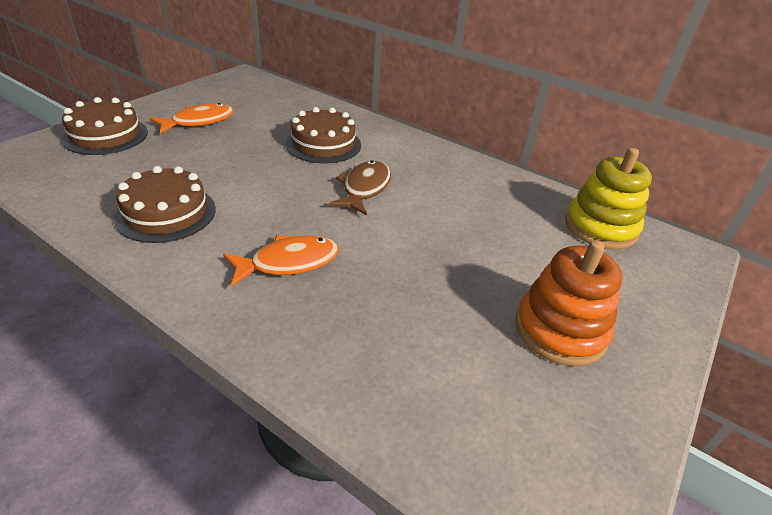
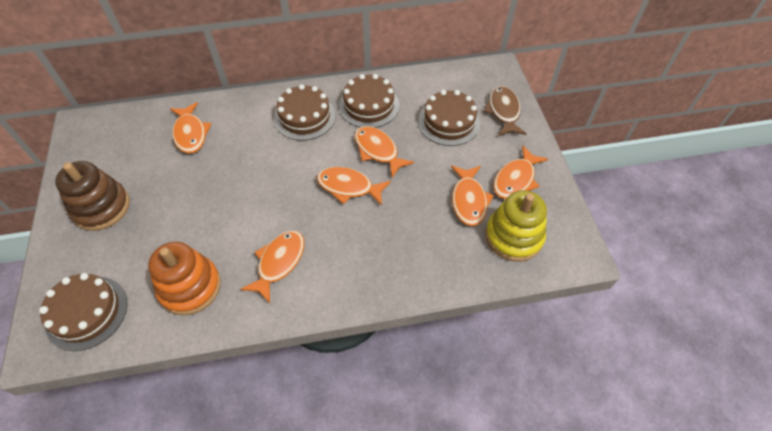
brown cake: [61,97,148,155] [114,166,216,243] [285,107,361,163] = 3 -> [39,273,127,351] [274,84,336,141] [339,74,399,128] [418,90,480,146] = 4
brown stacking toy: none = 0 -> [55,161,130,231] = 1
orange fish: [150,103,234,134] [223,235,339,287] = 2 -> [170,102,211,153] [241,230,304,303] [317,167,391,205] [354,126,414,178] [451,166,494,226] [493,145,548,199] = 6

